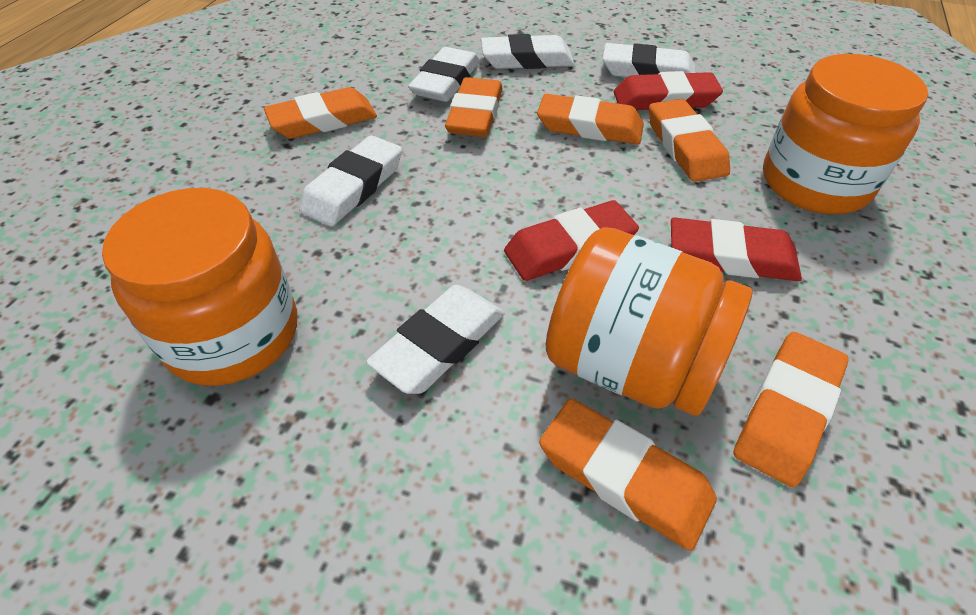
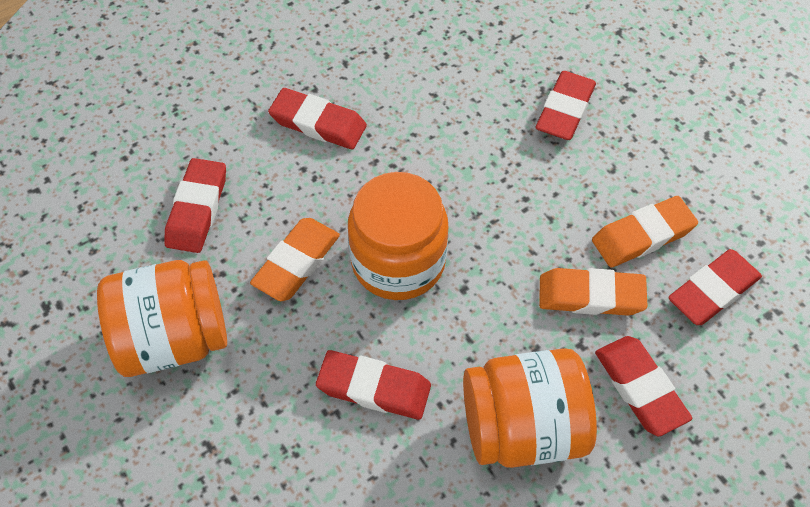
orange eraser: [264,87,377,139] [445,77,503,137] [537,94,644,144] [539,398,717,551] [649,99,730,182] [734,332,849,487] = 6 -> [250,218,340,301] [539,268,647,316] [592,196,698,268] = 3
red eraser: [504,200,639,281] [614,71,723,110] [671,217,802,281] = 3 -> [164,158,226,253] [268,88,367,149] [316,350,431,420] [536,71,596,140] [595,336,692,436] [668,249,762,325] = 6
white eraser: [299,135,402,226] [366,285,505,394] [408,47,480,102] [481,34,574,69] [602,43,696,77] = 5 -> none = 0

